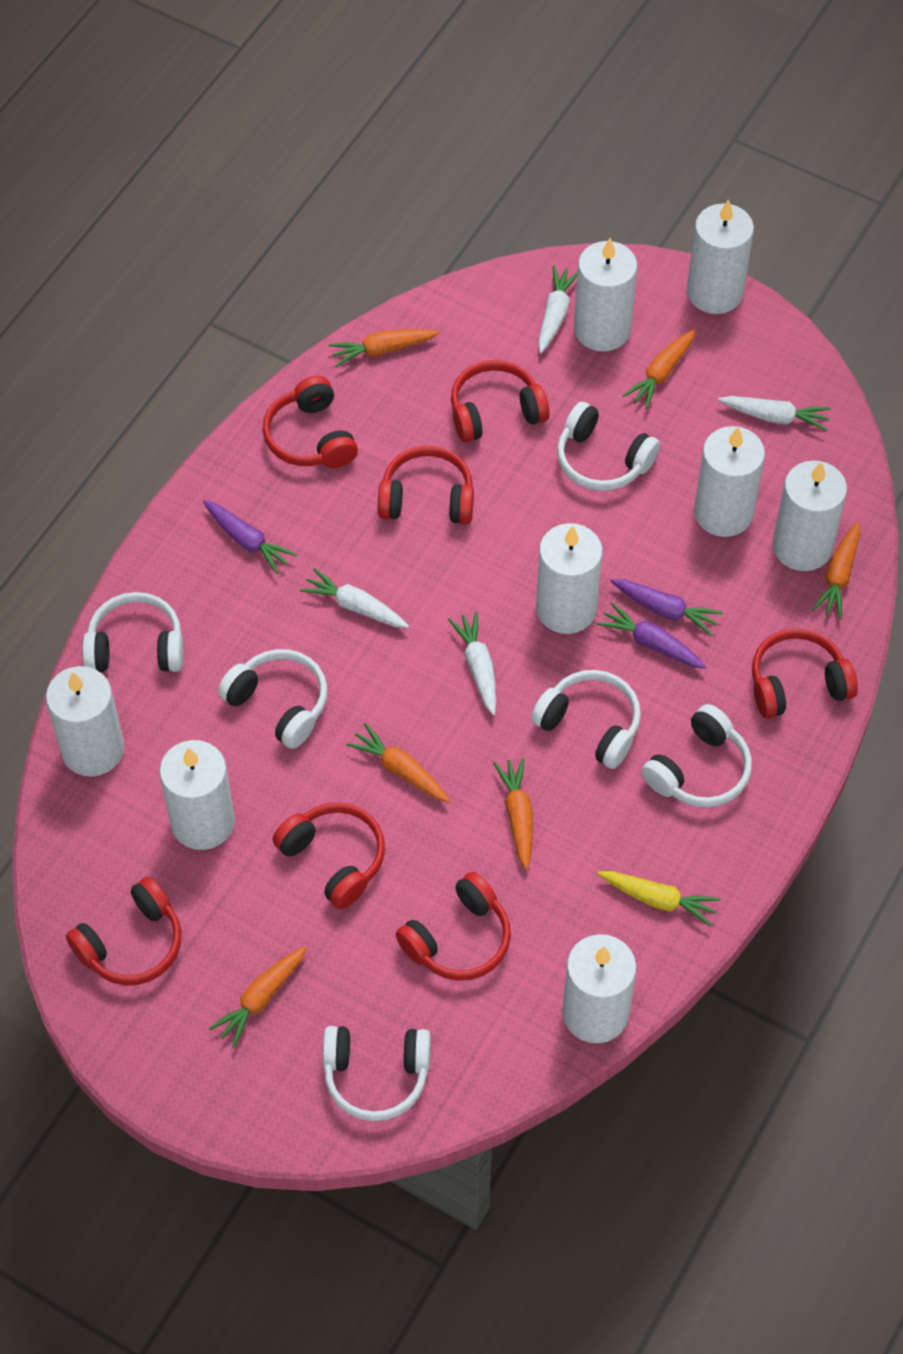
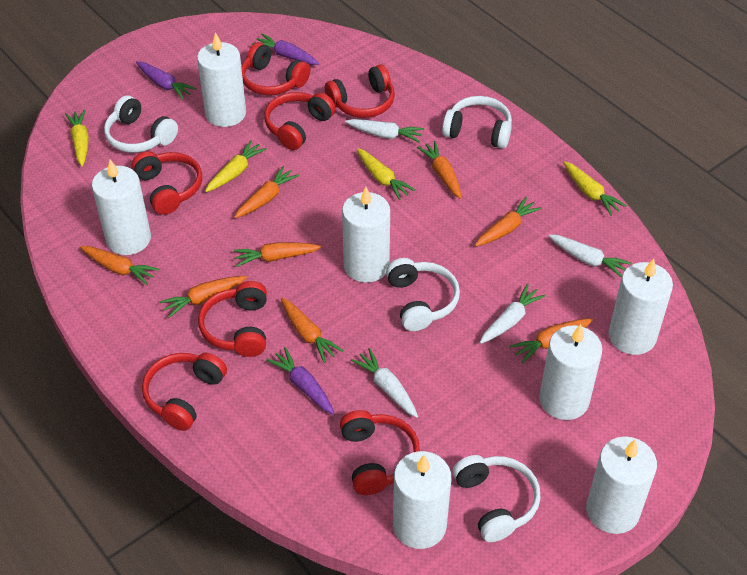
orange carrot: [209,946,306,1048] [329,329,439,367] [346,723,450,803] [493,758,533,870] [623,329,696,409] [812,522,860,619] = 6 -> [80,246,159,285] [160,276,247,318] [233,242,321,267] [234,166,299,218] [281,298,343,363] [417,141,462,199] [475,197,542,246] [510,318,593,363] = 8
white candle: [46,666,124,776] [159,740,235,850] [536,523,603,634] [562,934,636,1043] [574,238,637,351] [687,199,754,314] [694,426,765,537] [773,461,847,571] = 8 -> [92,160,151,255] [197,32,246,127] [342,187,390,283] [393,451,451,549] [539,324,602,420] [586,436,657,534] [608,258,673,355] = 7
white headphones: [82,592,184,672] [218,649,328,749] [322,1026,431,1121] [531,670,641,769] [557,402,660,491] [641,704,752,808] = 6 -> [104,95,178,153] [386,258,460,331] [442,96,512,149] [453,455,541,542] = 4
yellow carrot: [597,871,721,926] = 1 -> [65,110,89,167] [205,140,267,192] [357,148,416,200] [563,161,627,216] = 4

